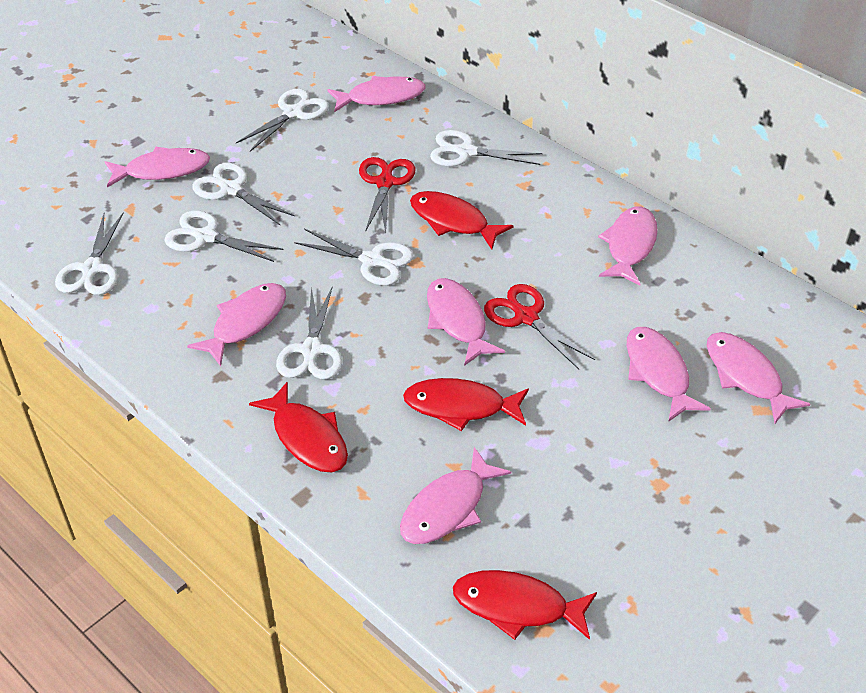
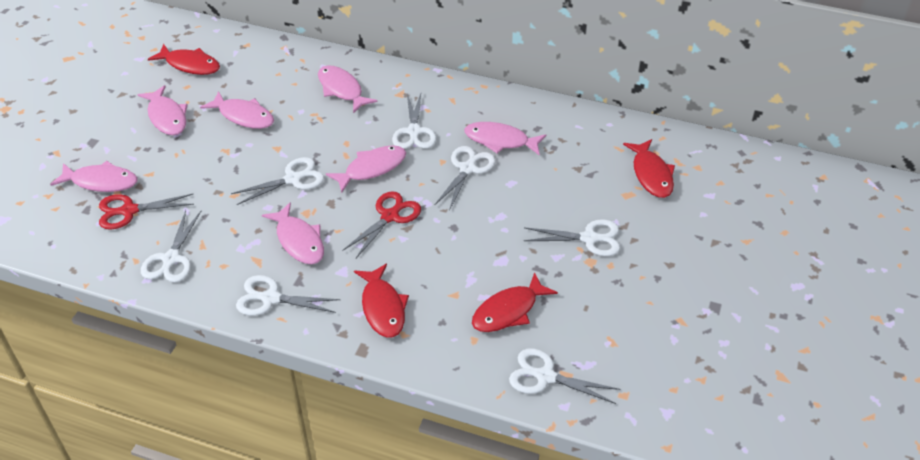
pink fish: [105,147,210,187] [187,283,286,366] [327,76,426,112] [400,447,511,544] [427,278,505,366] [598,207,658,285] [626,327,711,422] [707,332,810,424] = 8 -> [50,161,138,192] [138,85,188,135] [200,91,274,129] [262,202,324,264] [318,65,378,114] [326,145,406,193] [464,122,546,156] = 7

